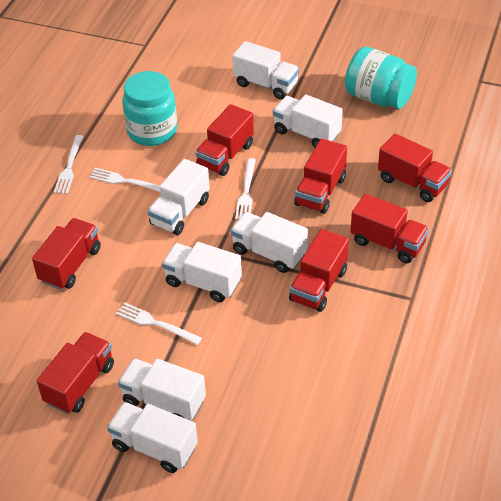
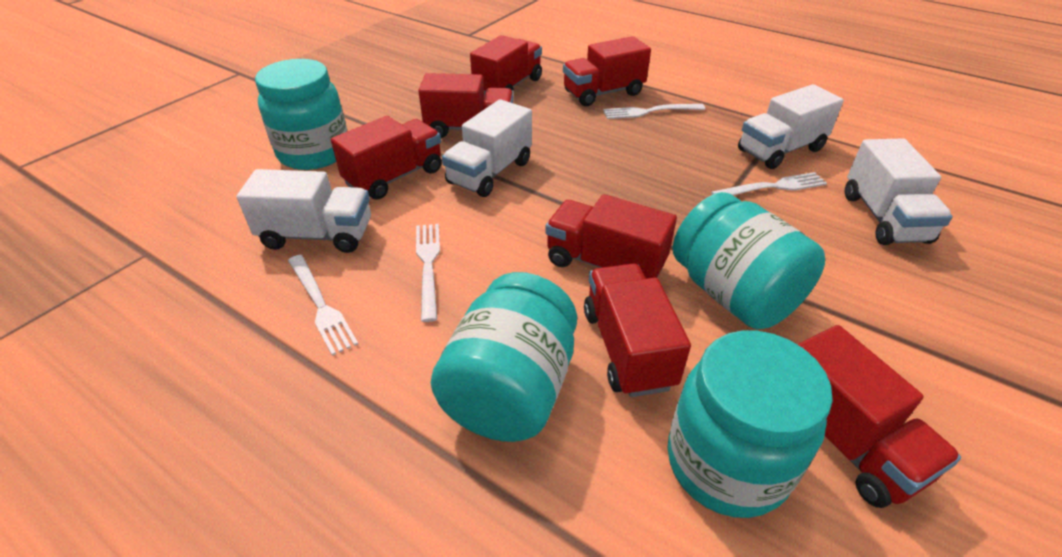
turquoise jar: [122,71,177,146] [345,47,417,109] = 2 -> [255,59,347,170] [431,272,577,442] [667,330,833,518] [673,192,825,329] = 4
white truck: [107,402,198,473] [118,358,206,421] [148,159,210,235] [162,242,242,302] [231,212,308,273] [232,41,299,99] [273,94,343,147] = 7 -> [236,169,371,253] [442,99,532,197] [738,84,844,169] [845,138,953,245] = 4

